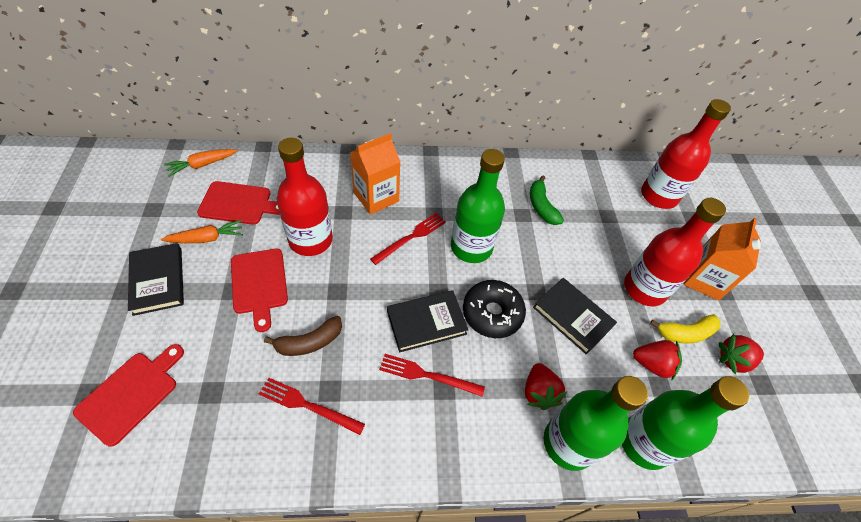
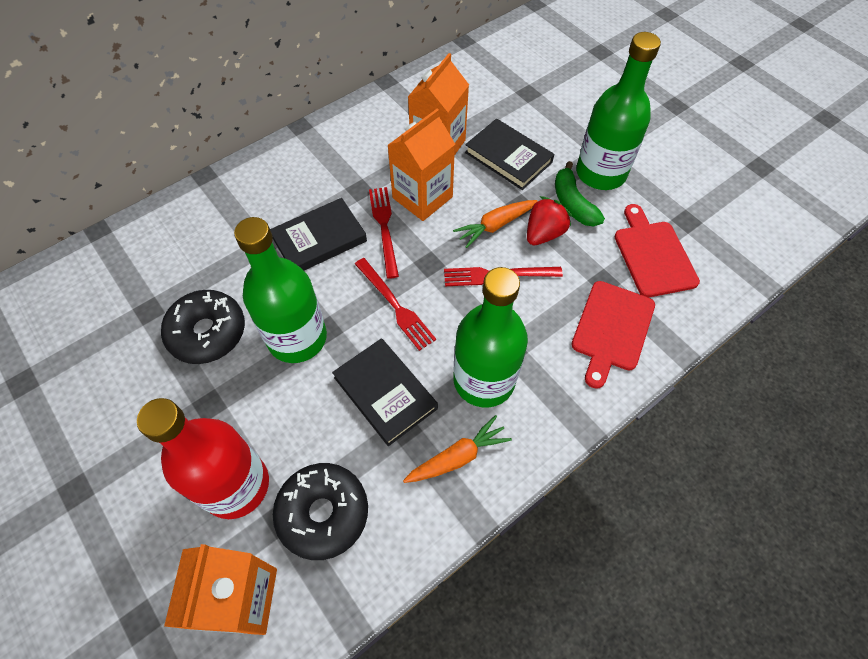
black donut: [463,280,526,338] = 1 -> [161,290,245,364] [273,463,368,560] = 2
brown banana: [264,316,342,356] = 1 -> none = 0
orange carton: [350,133,400,215] [684,217,761,301] = 2 -> [164,544,277,635] [387,109,455,221] [408,53,469,156] = 3
red bottle: [277,138,333,256] [624,198,726,306] [641,99,731,209] = 3 -> [137,398,269,519] = 1
red cutting board: [73,344,184,447] [197,181,280,225] [231,249,288,332] = 3 -> [571,281,655,389] [614,204,700,297] = 2
red strawberry: [525,363,567,410] [633,340,682,381] [719,334,764,374] = 3 -> [527,196,572,245] = 1
yellow banana: [650,314,721,343] = 1 -> none = 0

